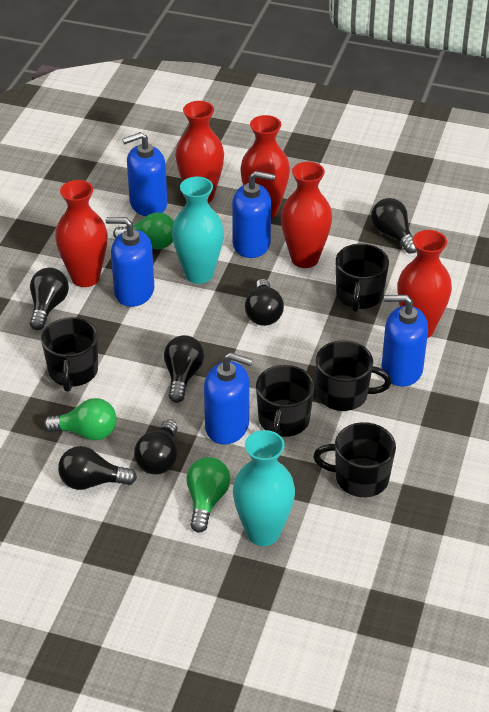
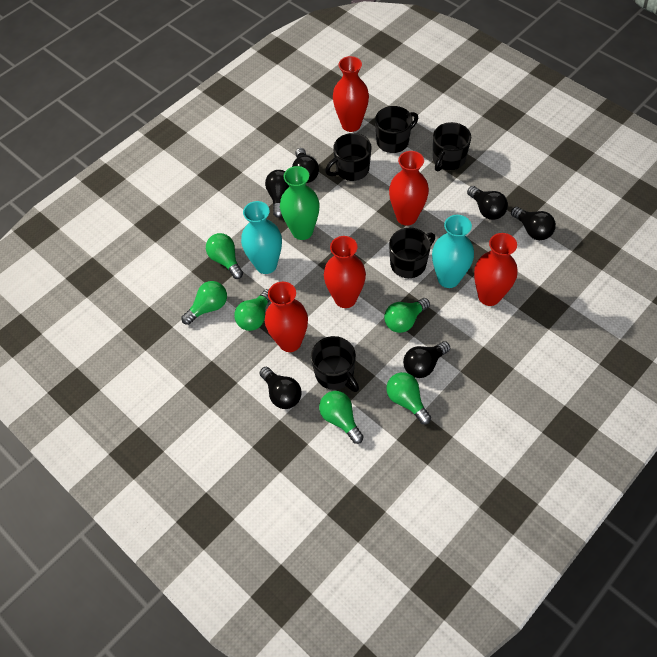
blue soap dispenser: [106,217,154,307] [122,132,167,216] [204,352,253,445] [232,171,275,258] [382,295,428,387] = 5 -> none = 0
green light bulb: [44,398,117,440] [113,212,174,249] [187,457,231,533] = 3 -> [181,281,227,325] [206,233,243,279] [234,289,270,331] [319,391,364,444] [384,298,430,333] [386,372,431,424] = 6
green vase: none = 0 -> [280,166,320,240] = 1

